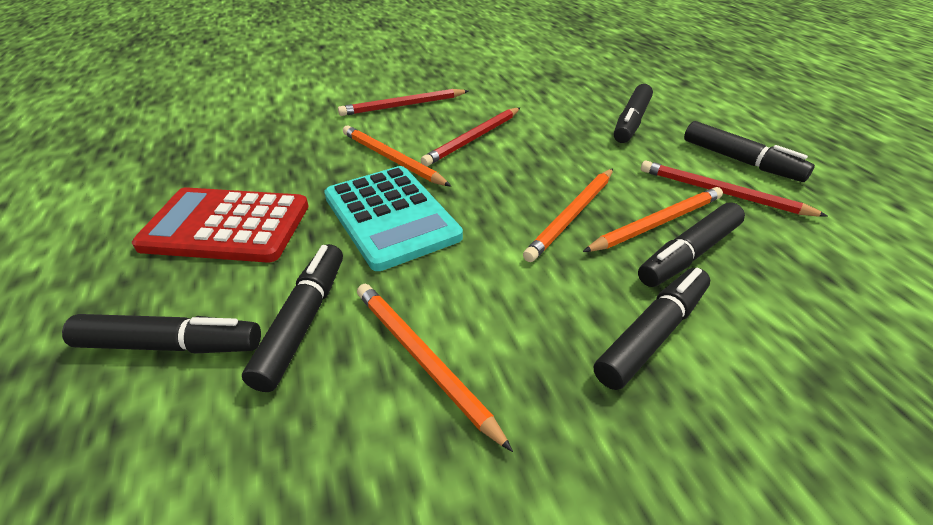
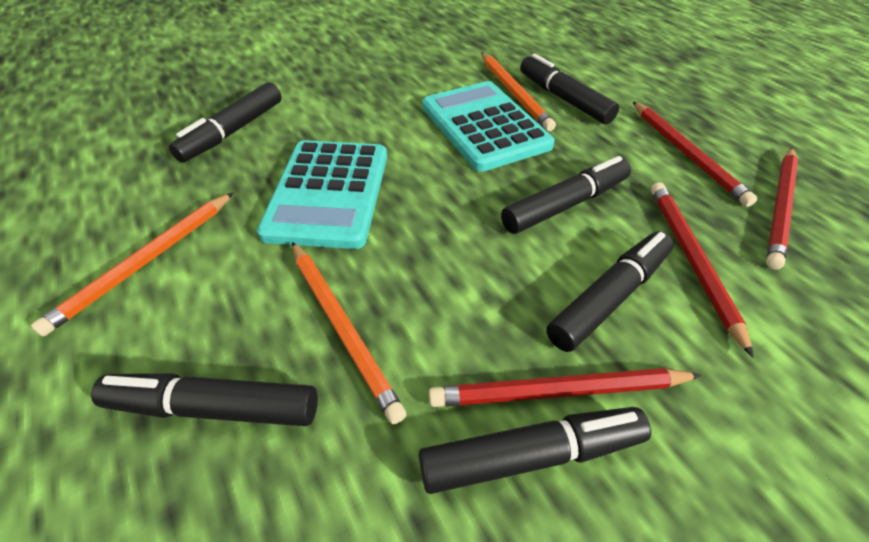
orange pencil: [343,125,451,186] [357,284,513,452] [523,168,613,262] [583,187,723,252] = 4 -> [31,192,234,337] [292,242,407,424] [481,52,556,131] = 3
red calculator: [132,187,309,263] = 1 -> none = 0
red pencil: [338,89,468,116] [421,108,520,166] [641,161,828,217] = 3 -> [429,368,702,407] [633,102,758,207] [651,182,753,357] [766,147,798,270] = 4
turquoise calculator: [324,166,463,271] = 1 -> [257,140,387,249] [422,81,555,172] = 2

